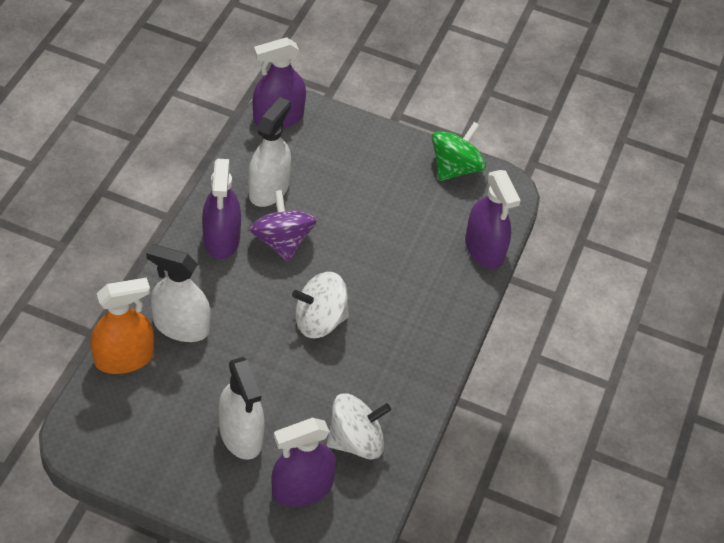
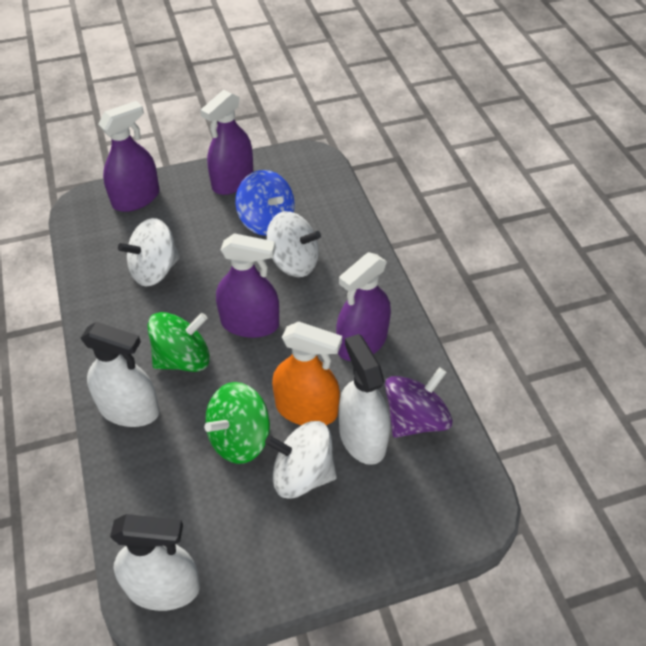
blue spinning top: none = 0 -> [235,170,295,236] = 1
green spinning top: [432,122,486,181] = 1 -> [148,312,210,372] [204,382,270,464] = 2
white spinning top: [292,272,349,338] [327,393,391,460] = 2 -> [118,218,180,287] [265,421,337,499] [267,211,321,277] = 3

